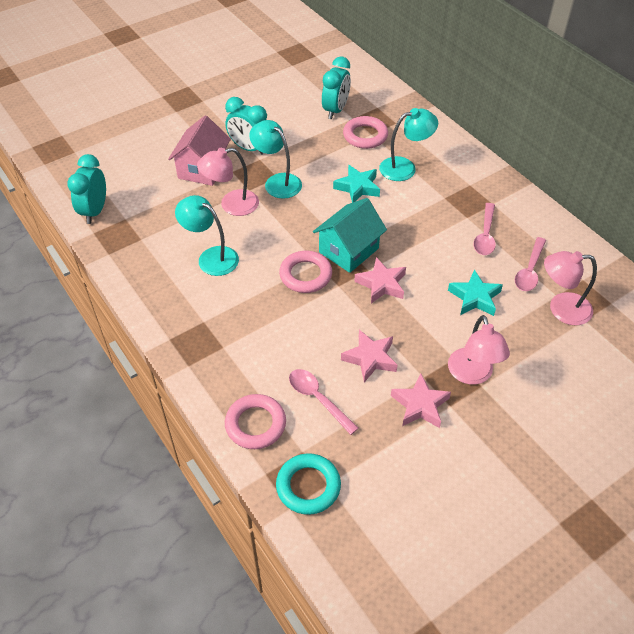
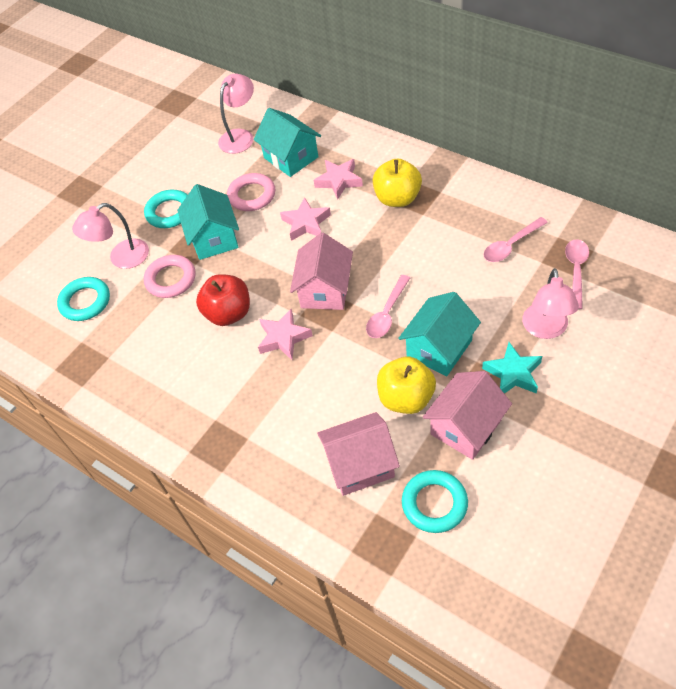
pink house: [168,115,231,186] = 1 -> [290,233,353,310] [317,412,400,496] [423,371,512,460] = 3
pink ring: [225,394,286,449] [279,251,332,293] [343,116,388,149] = 3 -> [144,255,195,298] [227,173,275,211] = 2
red apple: none = 0 -> [196,274,250,326] = 1
turquoise clock: [67,154,106,224] [225,97,267,155] [322,57,351,119] = 3 -> none = 0
turquoise house: [313,198,387,273] = 1 -> [177,184,239,260] [254,108,321,177] [398,292,481,376] = 3
turquoise lamp: [175,195,239,276] [249,120,302,199] [379,108,438,181] = 3 -> none = 0
turquoise ring: [276,453,341,515] = 1 -> [57,277,110,321] [144,190,187,228] [402,470,468,533] = 3
turquoise star: [333,165,380,203] [448,269,503,316] = 2 -> [482,342,542,394] = 1
yellow apple: none = 0 -> [373,158,422,207] [377,357,436,414] = 2

